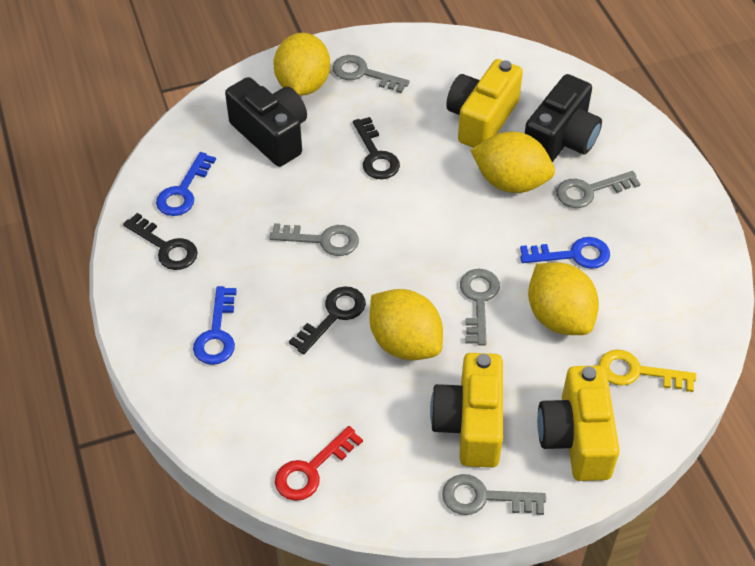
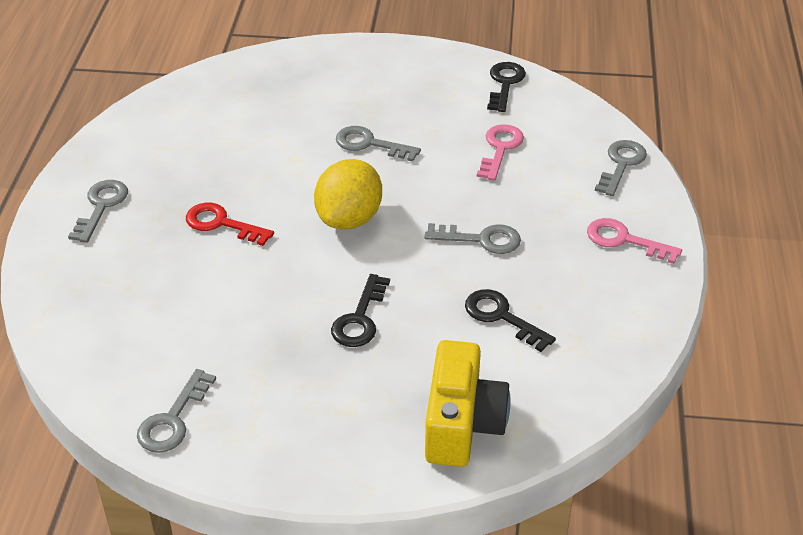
black camera: [225,77,307,167] [525,74,602,162] = 2 -> none = 0
blue key: [156,152,216,216] [193,286,237,365] [520,237,610,269] = 3 -> none = 0
pink key: none = 0 -> [477,124,524,181] [587,218,682,264] = 2
yellow camera: [430,353,503,468] [446,59,523,148] [537,365,620,481] = 3 -> [425,340,511,467] = 1
yellow key: [598,349,696,392] = 1 -> none = 0
yellow lemon: [273,33,330,96] [370,289,443,360] [470,131,555,193] [528,262,599,335] = 4 -> [314,159,382,230] = 1

